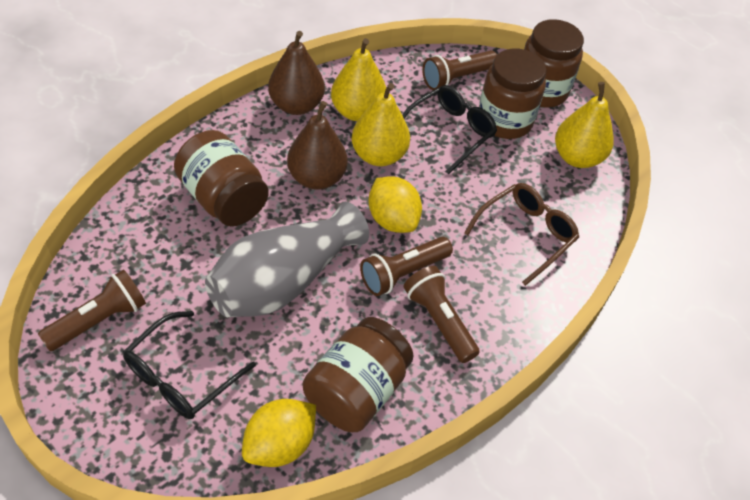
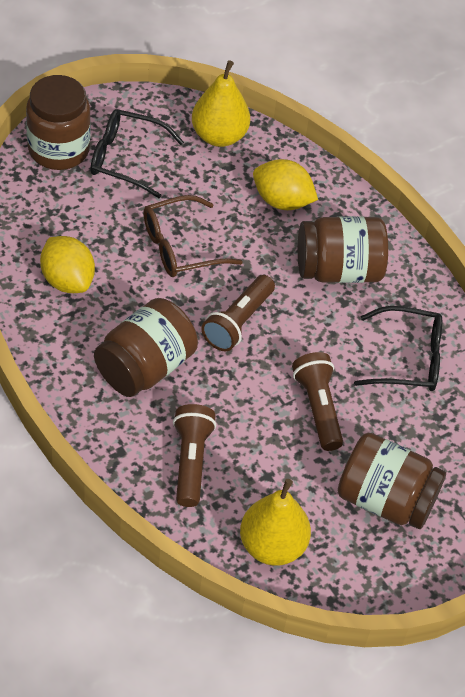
brown flashlight: [38,269,146,351] [360,237,453,296] [404,266,480,363] [422,50,497,90] = 4 -> [173,404,216,507] [201,275,275,351] [292,352,343,451] = 3
brown pear: [268,31,325,115] [287,101,348,190] = 2 -> none = 0
grey vase: [205,202,369,317] = 1 -> none = 0
yellow pear: [331,38,386,121] [352,83,410,166] [555,82,614,168] = 3 -> [192,60,250,147] [240,479,311,566] = 2

